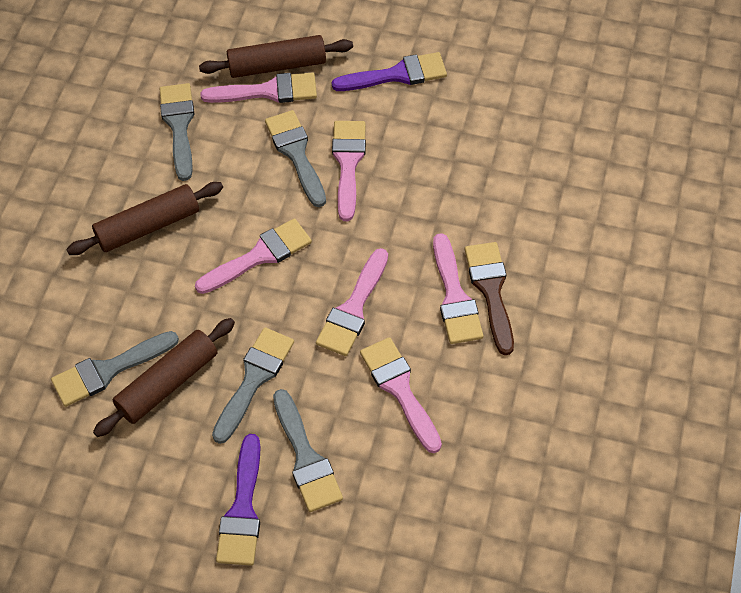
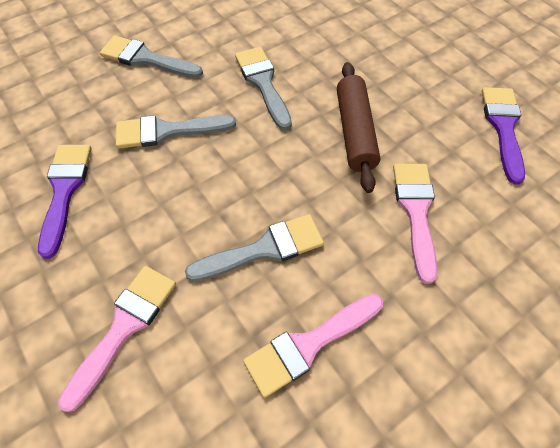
brown brush: [465,242,514,355] = 1 -> none = 0
brown rolling pin: [66,182,223,255] [93,318,235,437] [199,35,353,78] = 3 -> [337,62,381,193] = 1
grey brush: [51,331,179,407] [159,83,195,181] [212,327,294,444] [265,110,326,207] [273,389,343,512] = 5 -> [100,36,203,78] [116,115,236,148] [185,214,324,281] [235,47,292,130] = 4
pink brush: [195,218,312,294] [200,72,317,103] [316,248,388,356] [332,121,366,221] [360,337,442,453] [433,233,484,344] = 6 -> [58,266,176,412] [243,294,383,398] [393,164,437,284] = 3

